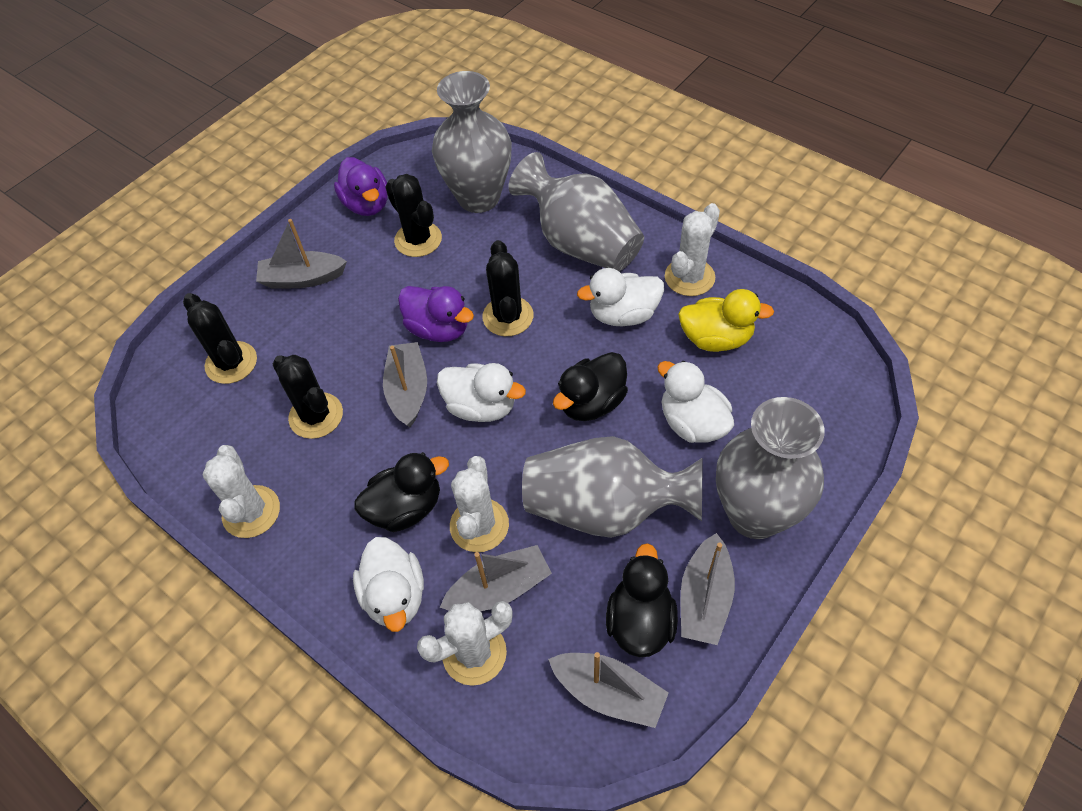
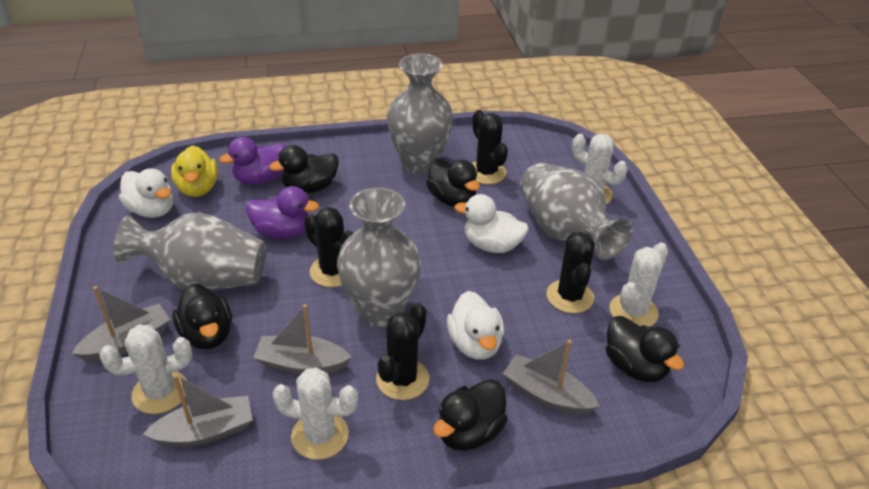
black duck: [354,452,449,532] [553,352,628,421] [606,543,678,657] = 3 -> [173,284,232,349] [269,145,339,193] [426,158,480,207] [433,379,508,451] [606,316,684,382] = 5
grey boat: [256,219,347,288] [383,342,427,427] [440,545,552,611] [548,652,669,728] [681,533,735,645] = 5 -> [72,286,170,362] [143,374,253,447] [253,304,352,374] [503,340,600,415] = 4
white duck: [353,537,424,632] [437,363,526,422] [577,268,664,326] [657,361,734,443] = 4 -> [119,168,173,218] [447,291,504,360] [454,194,529,253] = 3

